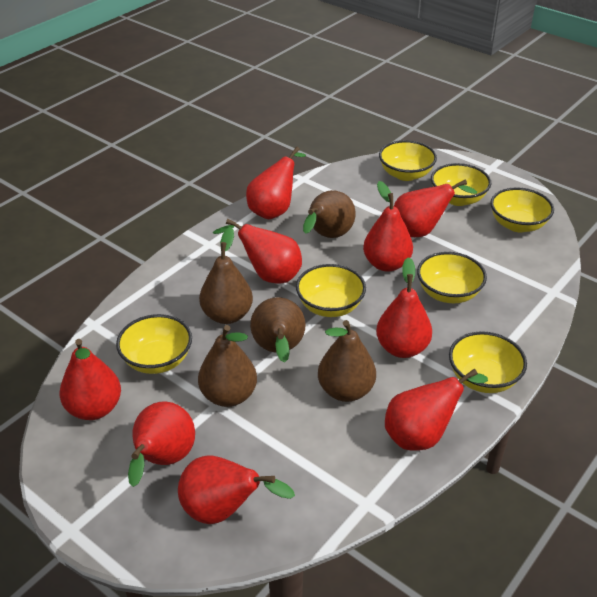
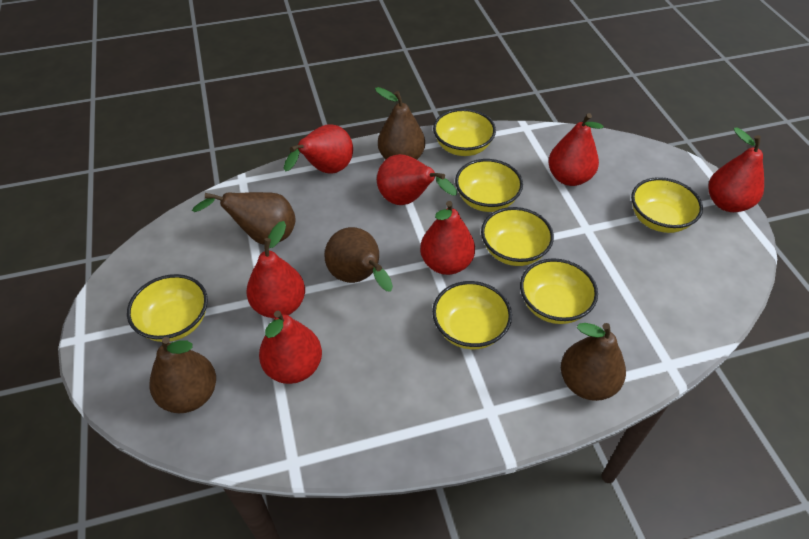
red pear: [60,339,121,420] [128,401,195,487] [178,456,295,524] [213,219,302,283] [246,147,306,219] [363,181,413,272] [376,257,432,358] [385,369,488,451] [394,180,477,237] = 9 -> [246,221,305,318] [259,311,322,384] [284,124,353,173] [377,154,457,205] [420,201,475,275] [548,113,604,186] [708,127,764,212] = 7

